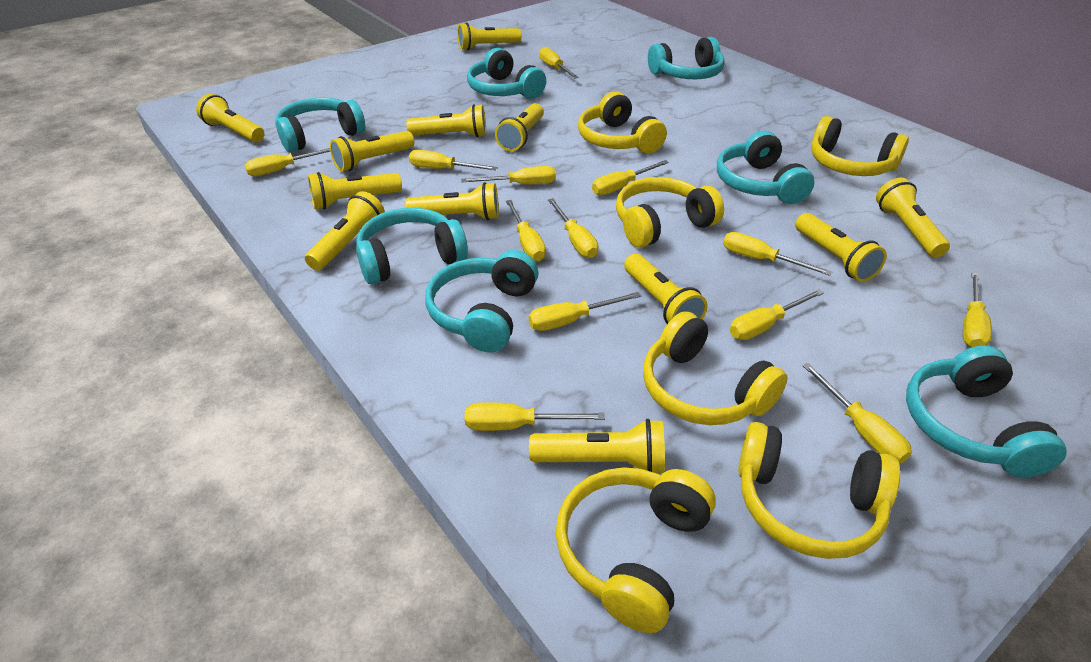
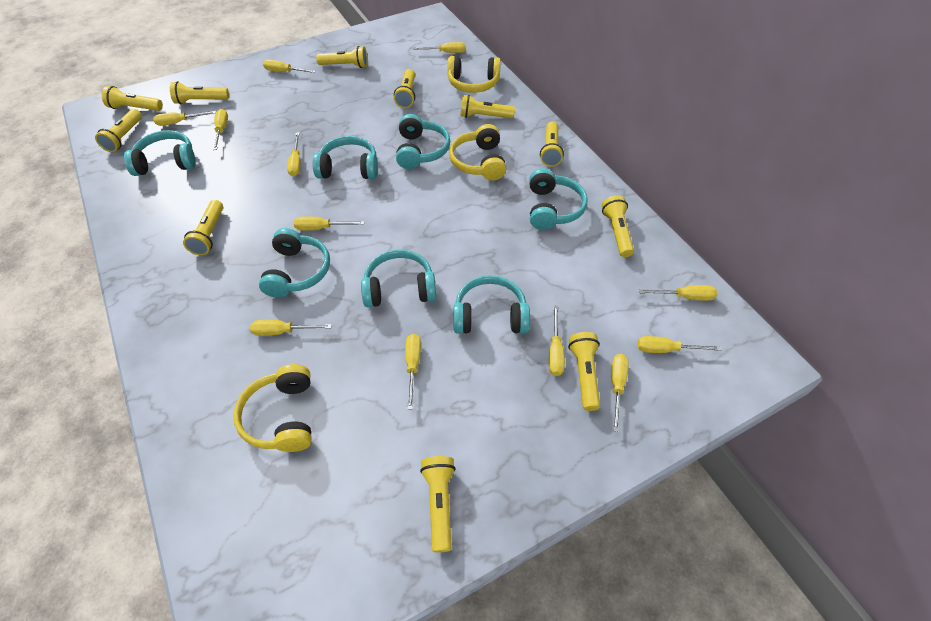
yellow flashlight: [196,94,265,143] [305,191,385,271] [308,172,402,210] [330,131,414,171] [405,182,499,220] [406,104,486,137] [458,22,522,50] [495,103,544,151] [529,419,665,473] [624,254,707,324] [795,213,887,282] [876,178,950,257] = 12 -> [95,109,142,152] [102,86,163,111] [170,81,229,104] [183,200,223,255] [316,46,368,68] [394,69,415,108] [420,456,456,552] [460,95,515,118] [540,121,564,167] [568,332,600,411] [602,195,634,257] = 11
yellow headphones: [556,467,716,633] [578,92,667,153] [616,177,724,248] [643,311,787,425] [738,422,900,559] [811,116,909,176] = 6 -> [233,364,312,452] [447,56,501,93] [449,124,506,181] = 3
yellow screwdriver: [245,148,330,176] [409,150,498,170] [461,166,556,184] [465,402,605,431] [506,200,546,261] [529,292,641,331] [539,47,579,79] [548,198,598,258] [592,160,669,195] [723,232,832,276] [730,289,824,340] [802,363,912,463] [963,272,992,348] = 13 -> [153,111,216,126] [213,109,228,150] [250,320,332,336] [263,60,316,73] [287,132,301,176] [294,216,364,230] [405,334,421,410] [413,42,466,53] [549,306,565,376] [611,354,629,432] [638,336,721,353] [639,285,717,301] = 12

